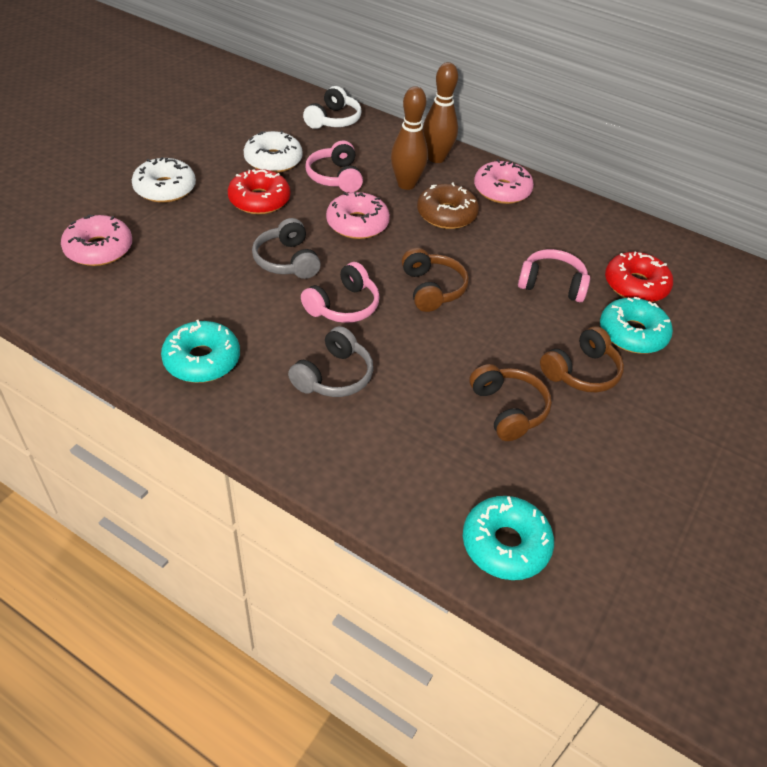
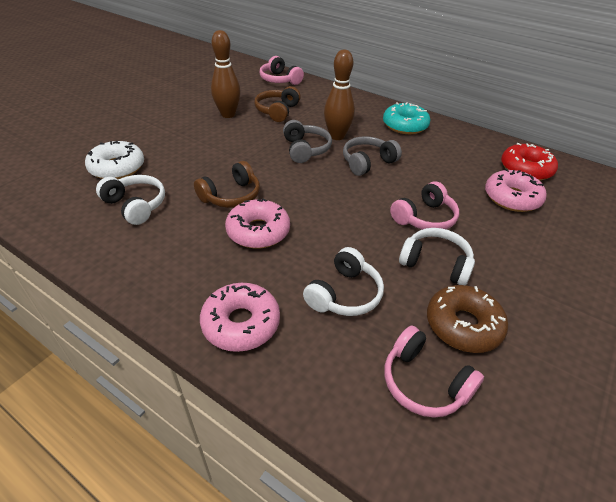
brown headphones: [402,248,469,312] [470,364,552,441] [540,326,624,393] = 3 -> [194,161,260,208] [254,86,301,122] = 2
red donut: [228,169,290,214] [605,252,673,302] = 2 -> [501,143,558,181] = 1
turquoise donut: [161,320,240,383] [463,496,554,580] [600,297,673,354] = 3 -> [383,102,430,134] = 1
white donut: [132,157,196,203] [244,131,303,173] = 2 -> [85,141,144,179] = 1
white headphones: [303,86,362,129] = 1 -> [96,175,165,225] [303,247,384,316] [399,228,475,285] = 3

